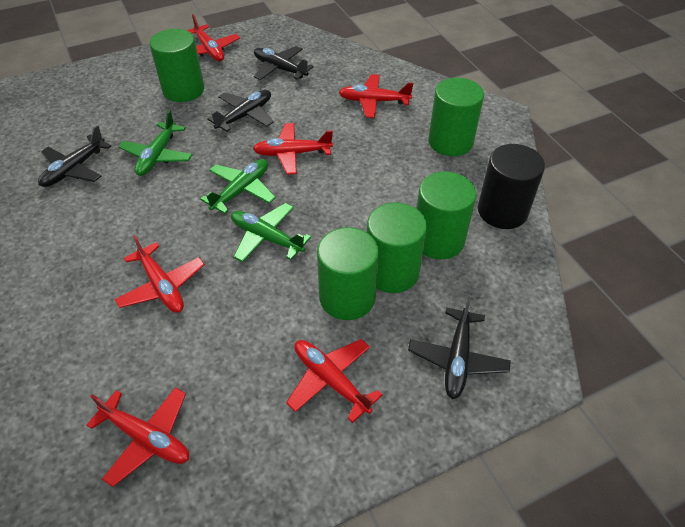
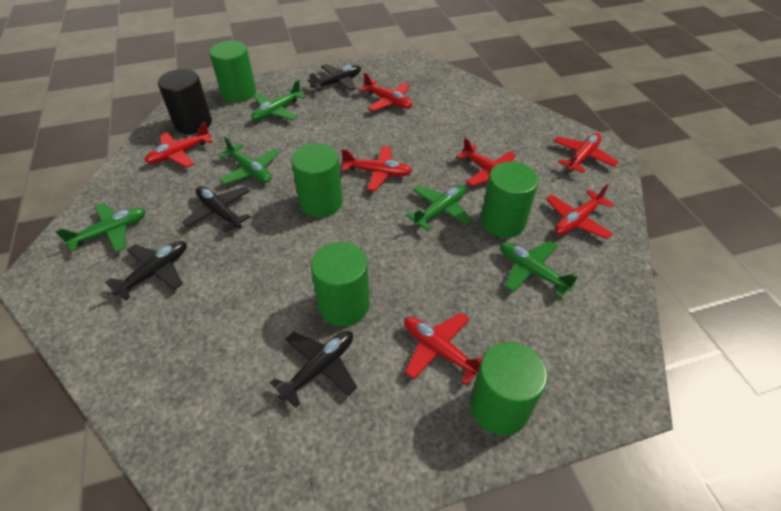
green plane: [119,110,193,176] [200,159,276,214] [231,203,311,262] = 3 -> [56,203,146,252] [218,136,279,185] [251,80,306,121] [406,185,473,231] [500,241,578,298] = 5
red plane: [86,387,189,487] [114,235,205,313] [186,14,240,61] [253,123,333,175] [286,339,383,423] [339,74,414,118] = 6 -> [145,122,213,168] [342,146,412,191] [359,72,412,111] [404,313,483,385] [456,138,516,186] [546,184,614,239] [554,133,618,173] = 7

